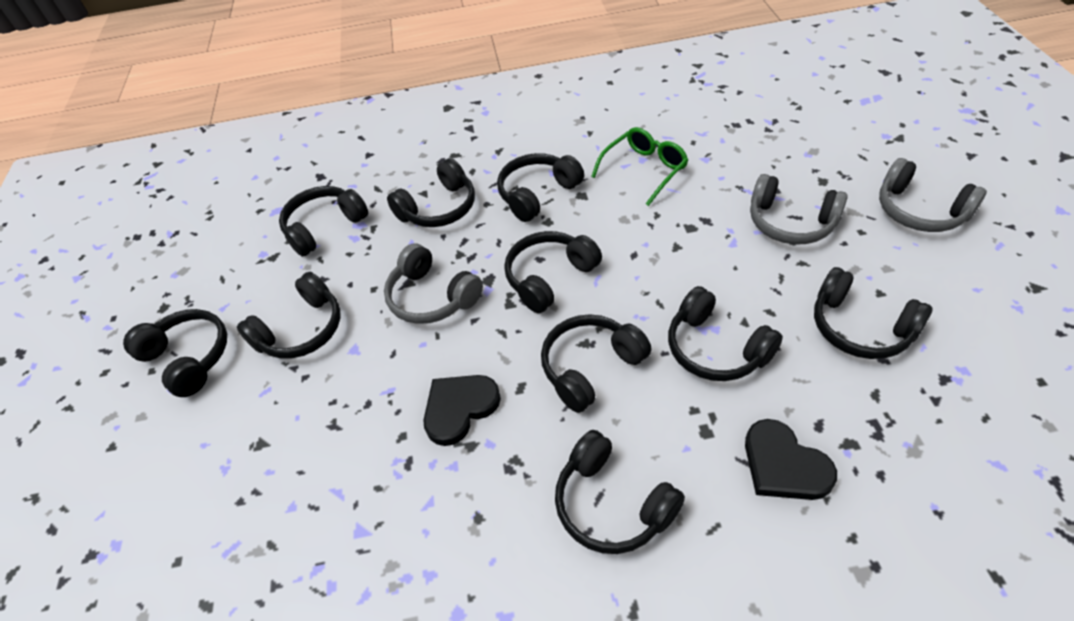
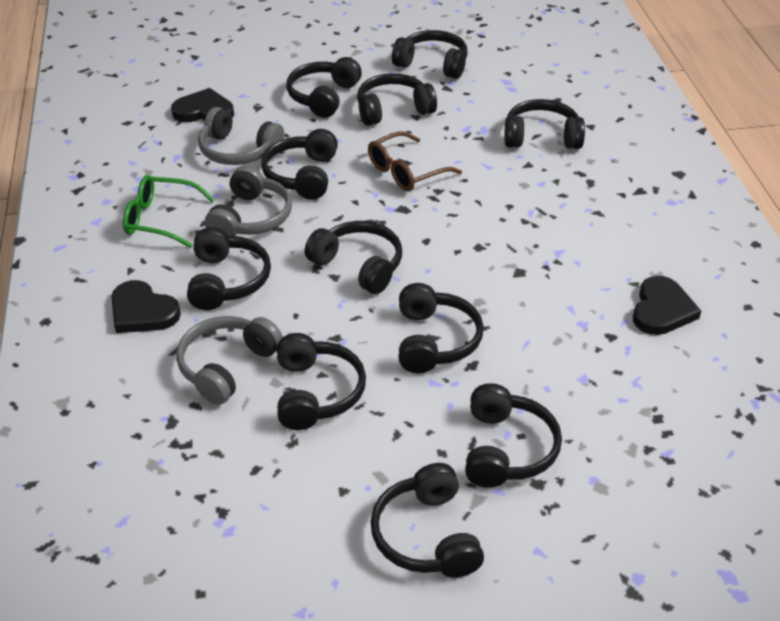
black headphones: [123,309,227,397] [237,272,341,358] [279,186,368,257] [387,158,475,227] [497,153,584,222] [504,231,602,313] [541,314,652,413] [555,430,685,554] [668,286,783,381] [814,267,933,359] = 10 -> [187,227,271,311] [261,129,338,200] [277,333,366,430] [286,57,362,118] [305,221,402,294] [357,73,437,126] [371,463,484,578] [392,30,468,79] [399,283,484,374] [465,383,562,488] [504,99,585,149] = 11
black heart: [423,375,501,446] [745,419,837,500] = 2 -> [111,280,181,333] [171,88,234,122] [633,276,701,335] = 3
brown glasses: none = 0 -> [368,131,462,191] = 1

